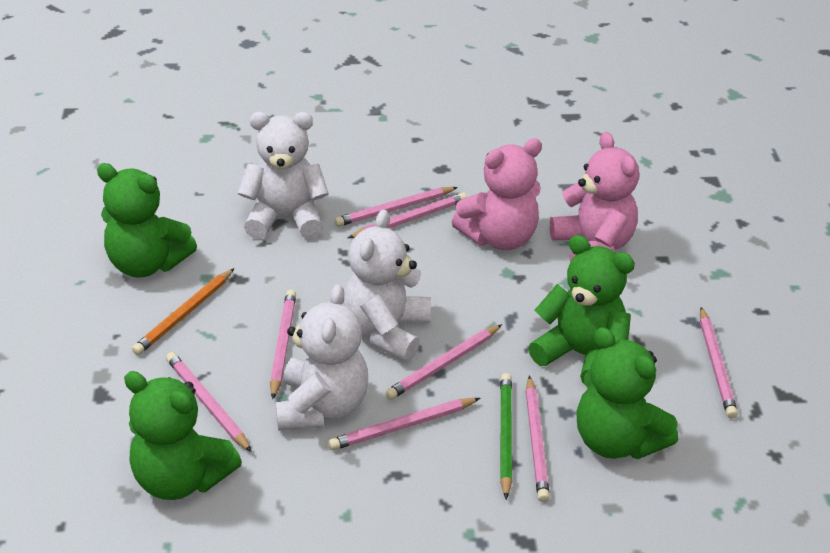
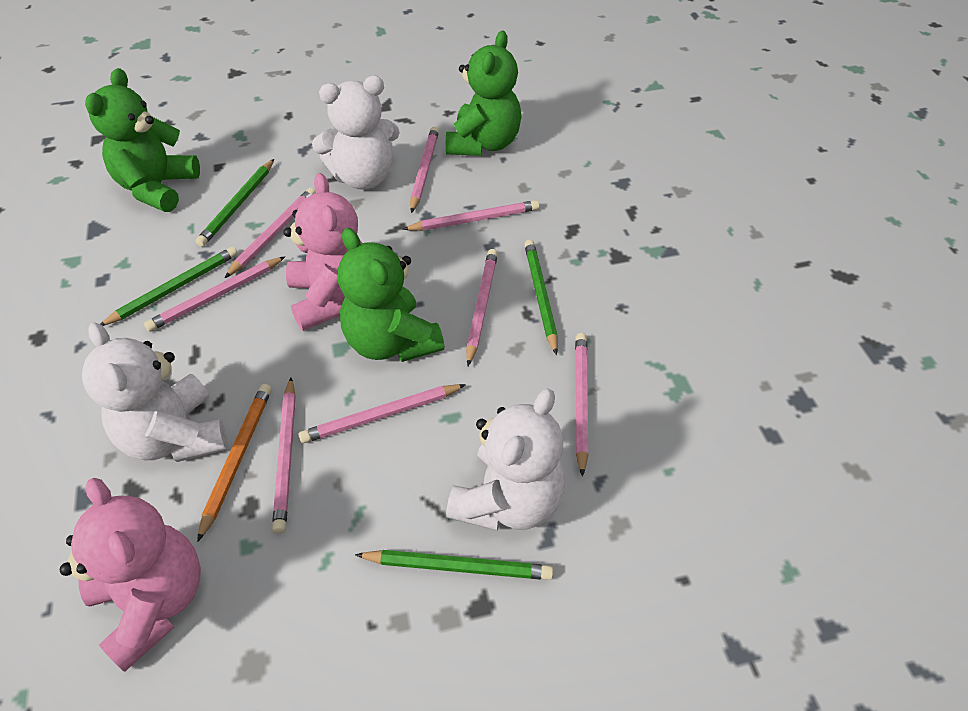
green pencil: [500,373,512,500] = 1 -> [100,246,238,326] [196,159,274,247] [355,550,553,580] [524,240,558,355] = 4
green teddy bear: [97,163,197,277] [124,371,242,500] [528,235,635,384] [576,327,678,459] = 4 -> [85,68,200,212] [338,228,445,362] [446,31,521,156] = 3

